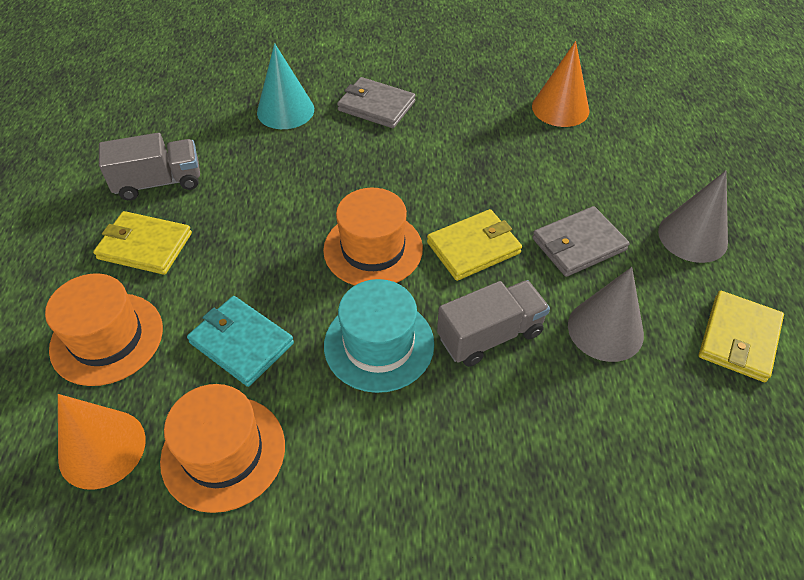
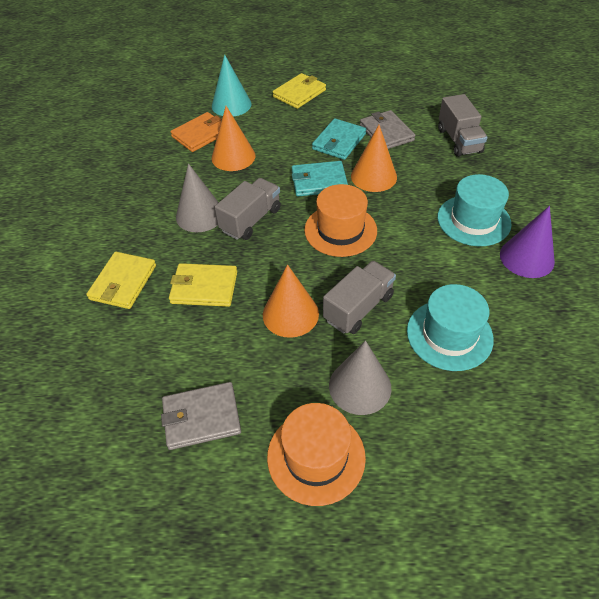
grey truck: [99,133,200,201] [437,280,550,367] = 2 -> [215,178,281,240] [323,261,396,334] [438,94,487,157] = 3
orange cone: [58,394,146,490] [532,41,589,127] = 2 -> [212,106,255,171] [263,264,319,338] [351,125,397,192] = 3
orange hat: [45,273,163,386] [160,384,285,513] [323,188,423,286] = 3 -> [267,403,366,506] [304,184,377,257] = 2
orange wallet: none = 0 -> [170,112,222,152] = 1
purple cone: none = 0 -> [500,206,555,278] = 1
turquoise hat: [324,279,434,393] = 1 -> [407,284,494,371] [437,174,512,246] = 2
turquoise wallet: [187,296,294,387] = 1 -> [292,161,348,196] [312,118,366,160] = 2

